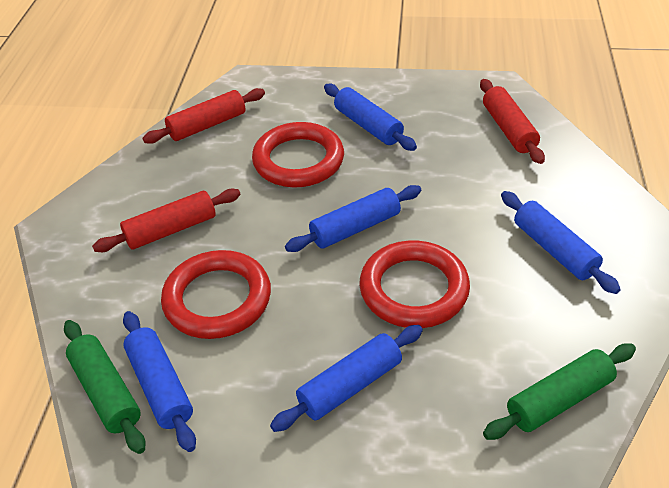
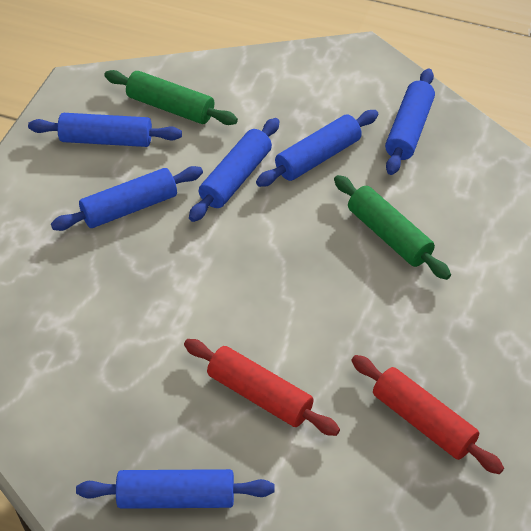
blue rolling pin: [123,311,196,452] [270,325,423,432] [285,185,421,252] [324,84,417,151] [501,191,621,294] = 5 -> [28,113,182,147] [51,166,203,231] [76,469,275,509] [189,118,279,222] [256,110,378,187] [385,69,435,175] = 6
red ring: [161,250,271,339] [252,122,344,187] [359,241,470,328] = 3 -> none = 0
red rolling pin: [92,189,240,252] [142,88,265,144] [480,79,545,164] = 3 -> [184,339,340,436] [352,355,504,474] = 2

